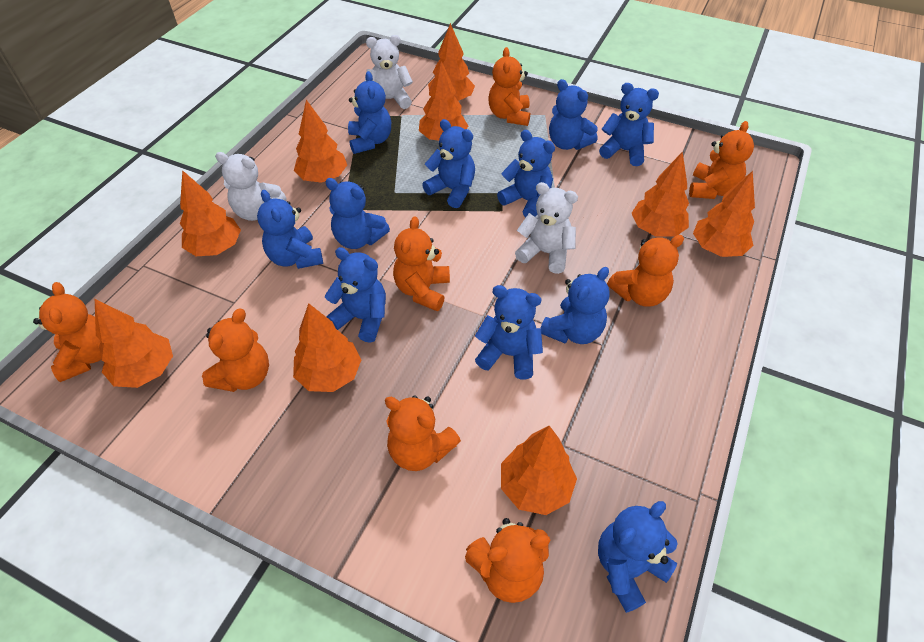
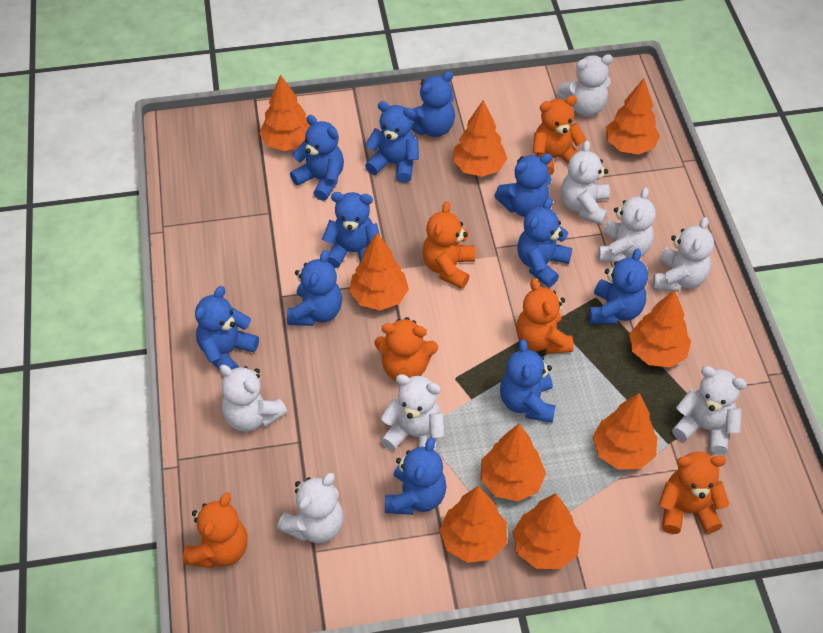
orange teddy bear: [33,282,102,382] [202,308,269,392] [385,395,461,471] [393,216,450,311] [465,518,550,603] [488,47,530,126] [607,235,684,306] [689,121,754,199] = 8 -> [183,492,248,568] [374,317,438,382] [422,201,475,289] [516,279,573,354] [533,95,586,175] [659,452,729,534] = 6
white teddy bear: [215,152,287,221] [365,35,413,109] [515,182,578,274] = 3 -> [219,365,287,432] [277,473,344,543] [381,374,445,451] [557,54,613,117] [561,140,610,225] [598,187,656,262] [653,217,714,292] [672,366,747,455] = 8

